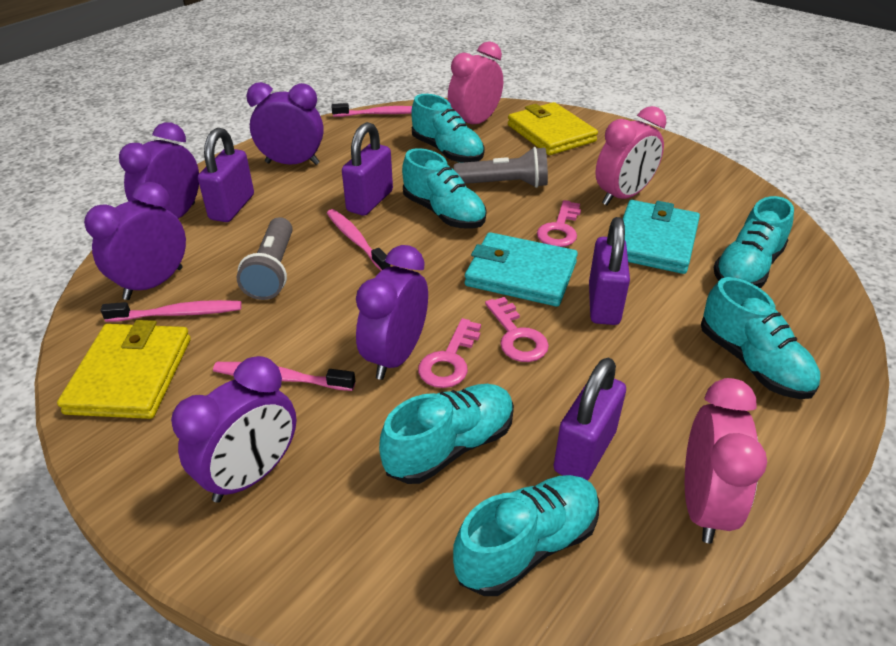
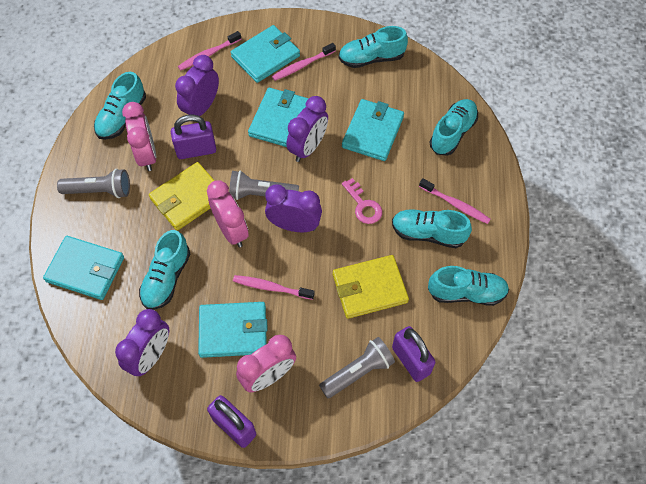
grey flashlight: [237,217,293,300] [454,147,548,188] = 2 -> [57,169,130,198] [229,171,299,200] [319,337,395,398] = 3
pink key: [418,318,481,388] [485,297,549,362] [537,200,581,247] = 3 -> [342,178,382,224] = 1
purple clock: [84,182,186,300] [119,122,199,219] [171,356,297,503] [246,82,324,165] [356,245,428,380] = 5 -> [115,309,169,376] [175,55,219,116] [265,185,322,232] [286,96,328,162] = 4
purple padlock: [198,128,254,222] [342,122,393,216] [554,358,626,481] [589,217,630,325] = 4 -> [171,114,216,159] [207,395,256,448] [392,326,436,382] = 3
turquoise wallet: [465,232,578,307] [623,200,700,274] = 2 -> [43,236,124,300] [198,302,268,358] [231,25,300,83] [248,88,309,147] [342,99,404,161] = 5

